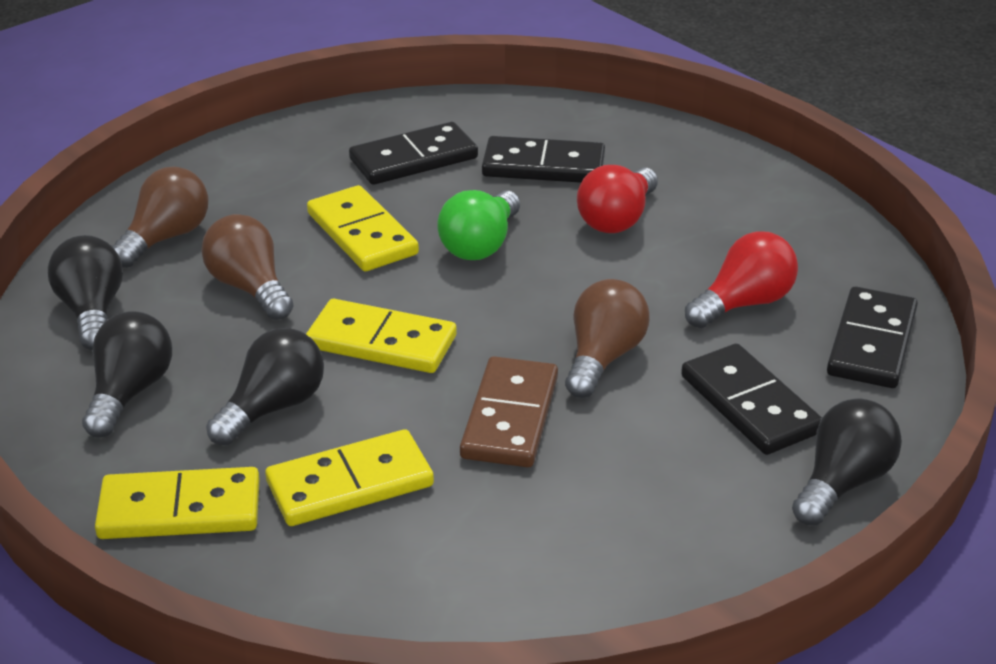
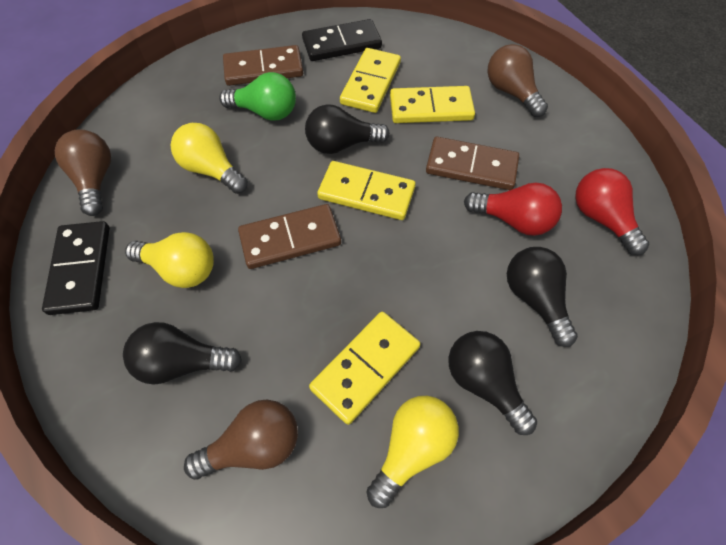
black domino: [349,122,478,185] [482,136,605,183] [681,343,822,455] [827,286,918,388] = 4 -> [42,221,110,315] [302,19,382,61] = 2
brown domino: [460,356,558,467] = 1 -> [223,45,303,86] [238,204,341,269] [426,137,519,190] = 3
yellow light bulb: none = 0 -> [125,232,214,288] [171,123,248,194] [366,396,459,508] = 3

